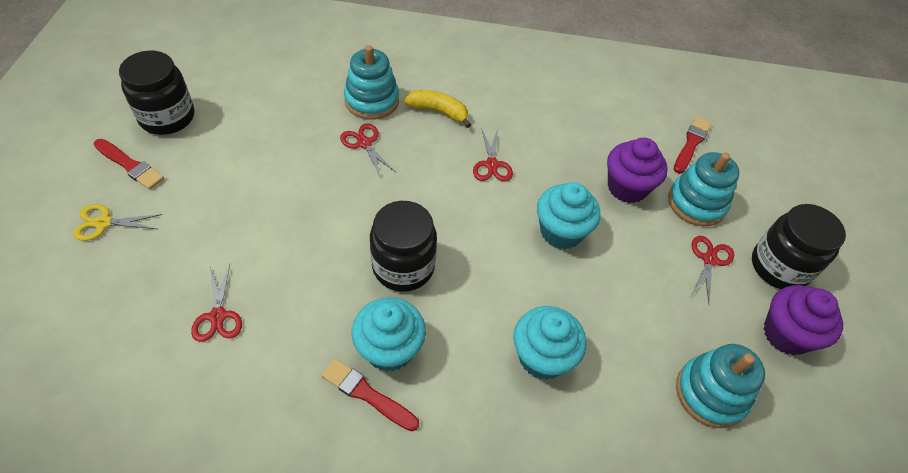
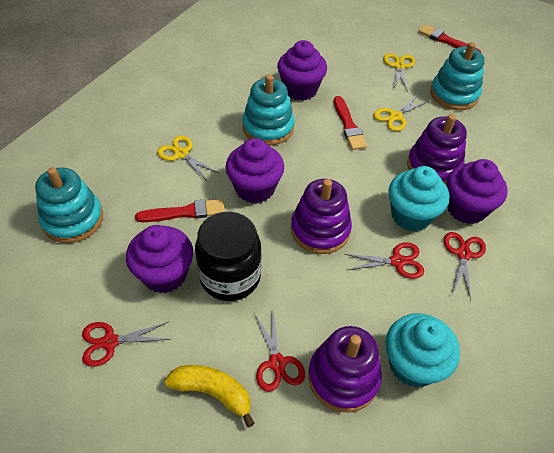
black jar: [119,51,194,135] [370,201,437,292] [752,204,846,289] = 3 -> [195,212,262,301] = 1
purple cupcake: [607,138,668,203] [763,285,843,355] = 2 -> [126,225,193,293] [226,138,284,203] [277,40,327,101] [446,159,507,224] = 4
purple stacking toy: none = 0 -> [291,179,352,254] [308,326,382,413] [407,114,467,185] = 3
turquoise cupcake: [351,297,426,372] [513,306,587,380] [537,182,600,249] = 3 -> [386,313,460,388] [388,166,449,231] = 2
yellow scissors: [73,204,162,241] = 1 -> [157,136,219,181] [374,95,429,131] [384,53,415,92] = 3

